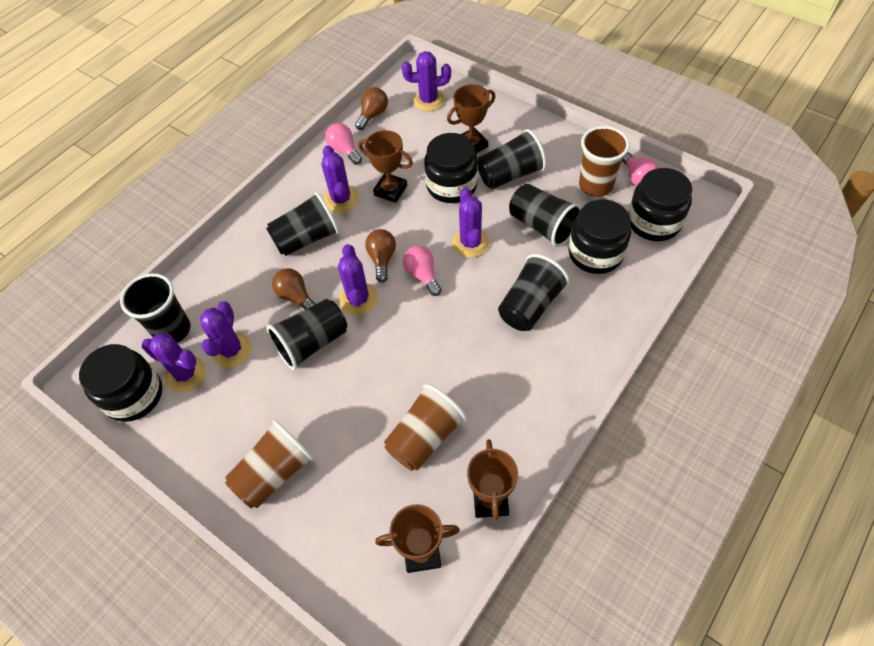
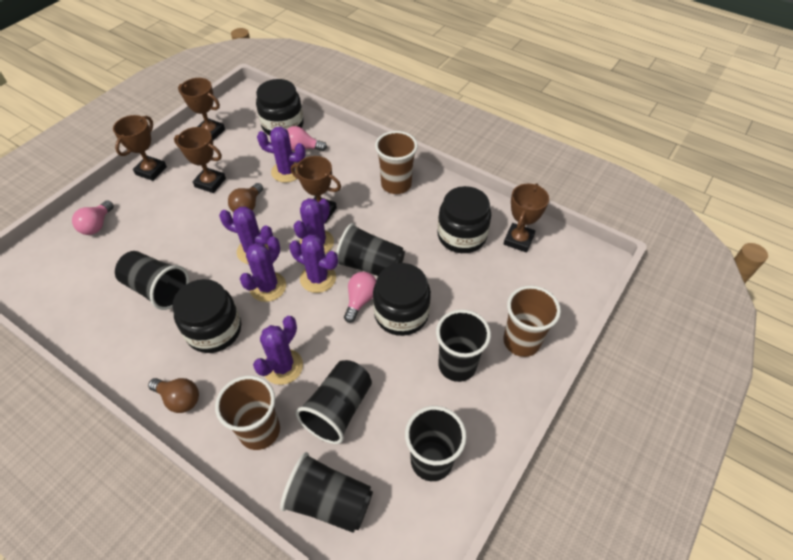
brown light bulb: [272,268,315,310] [355,87,388,130] [365,229,396,282] = 3 -> [148,378,199,413] [228,183,263,212] = 2
brown trophy: [359,130,413,203] [375,504,460,573] [447,84,496,153] [467,439,518,521] = 4 -> [113,115,167,181] [174,127,226,193] [178,78,225,141] [291,156,341,224] [504,183,549,252] = 5

